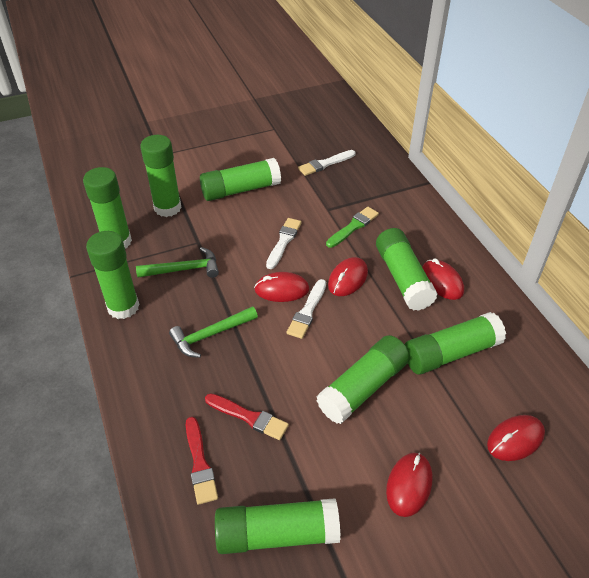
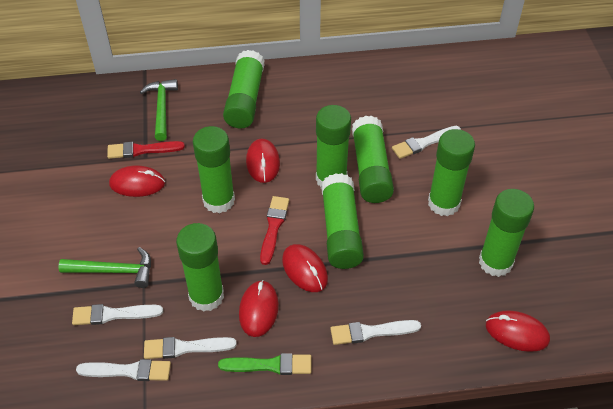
white brush: [266,218,302,269] [287,279,326,339] [298,150,356,176] = 3 -> [72,304,163,325] [76,359,171,381] [144,337,237,359] [330,320,421,345] [392,126,461,159] = 5

